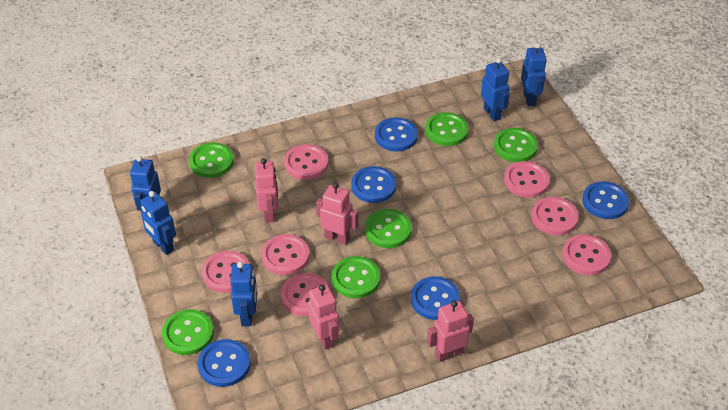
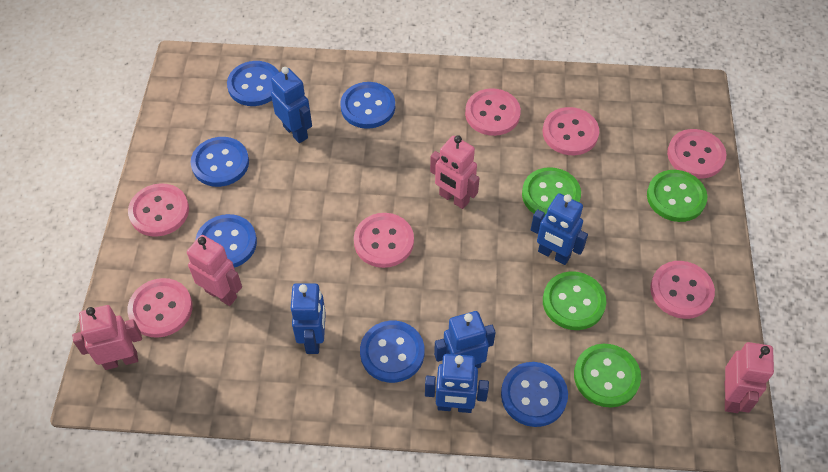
blue button: [198,339,251,387] [351,166,396,203] [375,117,418,152] [411,276,460,320] [582,182,629,219] = 5 -> [191,137,249,187] [195,214,257,268] [227,61,279,106] [340,82,395,129] [360,321,424,383] [501,362,568,427] = 6
green button: [162,309,214,355] [189,142,234,178] [332,256,380,298] [365,209,412,248] [425,112,469,146] [494,128,538,162] = 6 -> [522,167,581,216] [543,271,606,330] [574,344,641,408] [647,170,707,222] = 4

